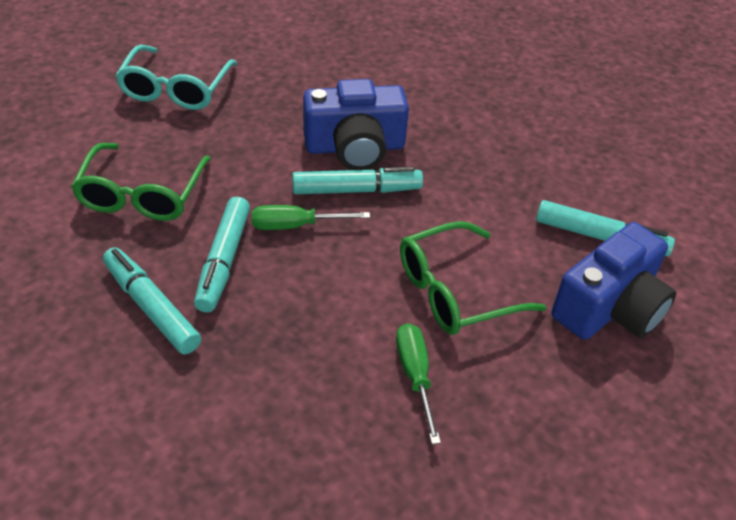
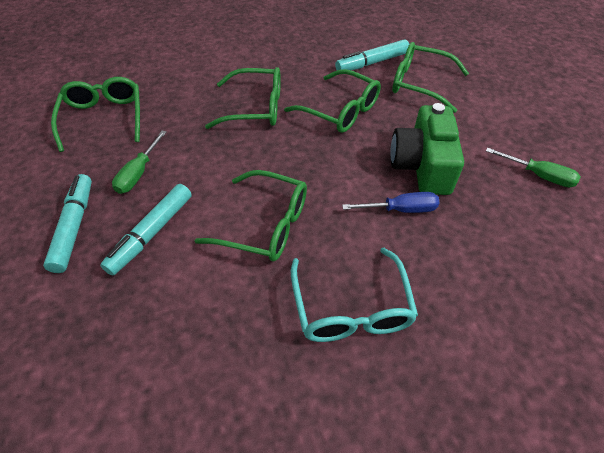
blue camera: [303,79,409,170] [552,222,676,340] = 2 -> none = 0
blue screwdriver: none = 0 -> [342,192,439,213] = 1
green camera: none = 0 -> [390,103,464,195] = 1
green glasses: [71,143,211,221] [400,221,546,335] = 2 -> [51,77,140,152] [194,170,307,261] [205,67,281,129] [284,69,381,133] [392,42,469,113] = 5
turquoise marker: [103,247,201,354] [194,197,250,313] [292,167,423,194] [536,200,675,256] = 4 -> [43,174,92,273] [100,184,192,276] [335,39,409,70] = 3

